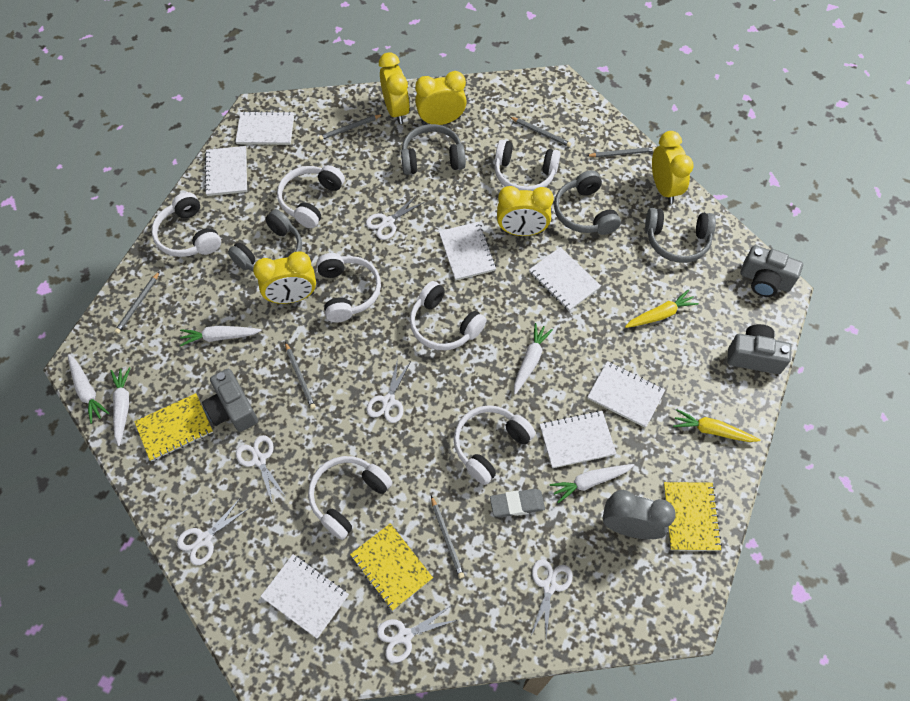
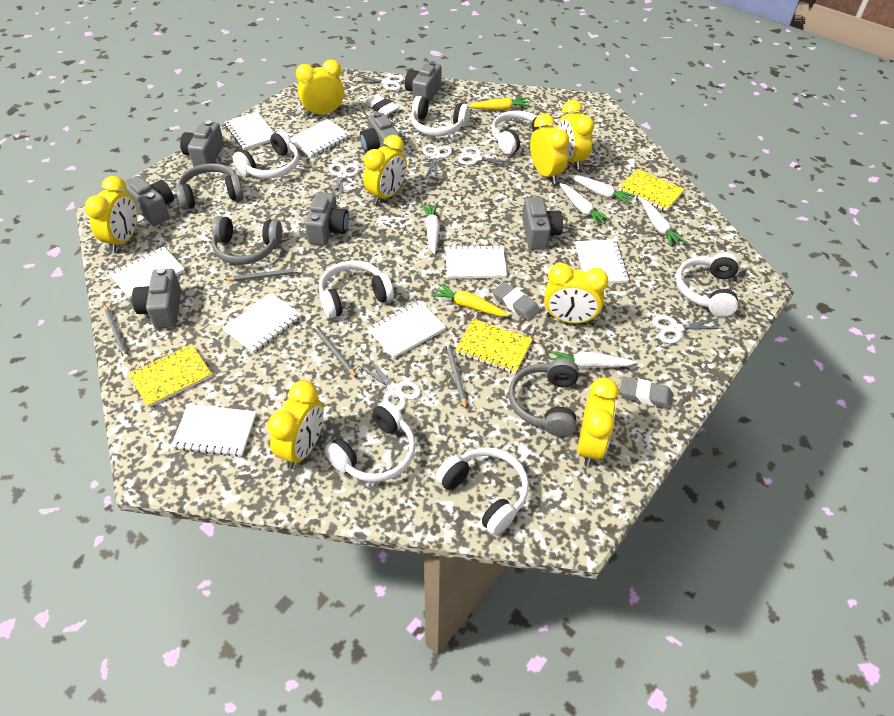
grey camera: [202,369,258,432] [727,324,791,374] [740,245,803,297] = 3 -> [124,176,174,226] [132,268,181,329] [180,120,224,167] [305,192,349,246] [360,112,401,153] [405,61,441,103] [522,197,563,250] = 7
grey clock: [602,490,676,539] = 1 -> none = 0
grey eraser: [490,489,545,518] = 1 -> [492,282,540,321] [619,376,673,409] = 2
grey headphones: [228,209,302,272] [401,124,466,175] [554,170,621,235] [645,208,716,263] = 4 -> [176,163,244,210] [212,216,282,265] [509,358,578,436] = 3
grey pencil: [115,271,160,334] [285,342,316,409] [319,114,383,140] [431,496,464,579] [510,117,571,147] [587,147,656,157] = 6 -> [104,305,129,360] [224,268,302,281] [312,323,357,378] [445,342,467,410] = 4
white eraser: none = 0 -> [364,94,399,116] = 1
white notebook: [205,146,247,196] [236,111,294,145] [260,554,349,639] [439,222,496,281] [529,247,601,311] [540,411,616,468] [587,361,665,428] = 7 -> [109,246,185,299] [171,404,256,457] [223,293,302,353] [224,112,274,150] [290,119,351,157] [368,300,446,358] [445,245,507,279] [575,239,629,284] = 8
yellow clock: [253,251,316,304] [379,52,410,124] [415,71,467,125] [497,186,554,236] [652,131,693,204] = 5 -> [85,176,137,253] [268,380,324,469] [296,60,344,117] [363,135,407,205] [530,114,569,184] [544,263,609,324] [558,100,594,170] [578,377,619,467] = 8

